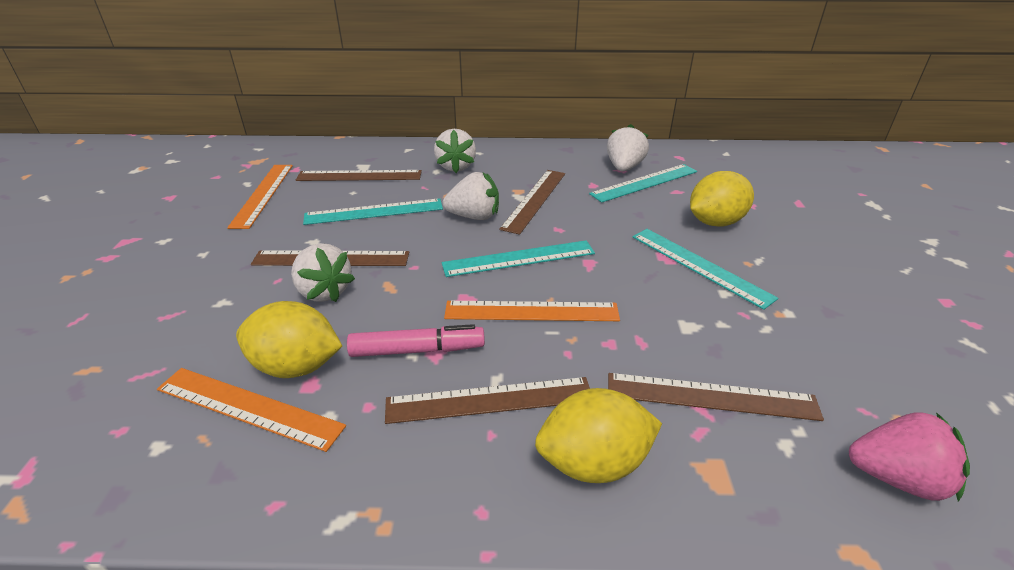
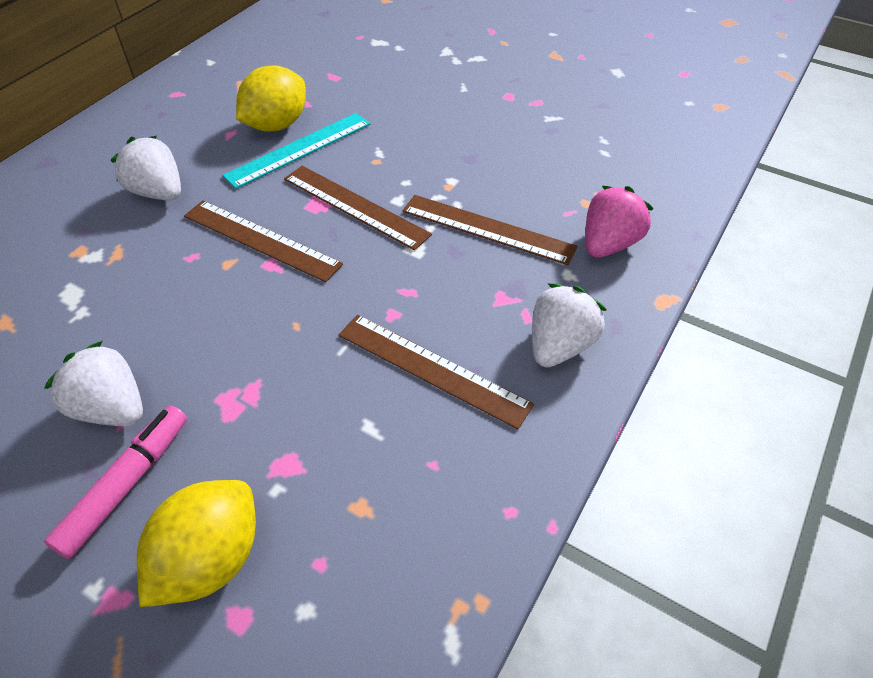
brown ruler: [251,250,409,266] [296,170,422,181] [385,377,590,424] [499,170,565,235] [608,373,824,421] = 5 -> [184,200,343,282] [284,166,432,250] [339,315,534,429] [402,195,578,265] = 4
orange ruler: [157,368,346,452] [227,165,293,229] [444,301,620,321] = 3 -> none = 0
turquoise ruler: [303,198,443,225] [442,240,595,277] [589,164,697,203] [632,229,778,310] = 4 -> [222,113,370,189] = 1
white strawberry: [291,243,355,302] [434,129,476,173] [443,172,499,220] [607,124,649,171] = 4 -> [45,341,143,426] [110,136,181,201] [532,283,607,367] = 3
yellow lemon: [236,301,342,378] [535,388,662,483] [690,171,754,227] = 3 -> [137,480,256,607] [236,65,306,131] = 2

